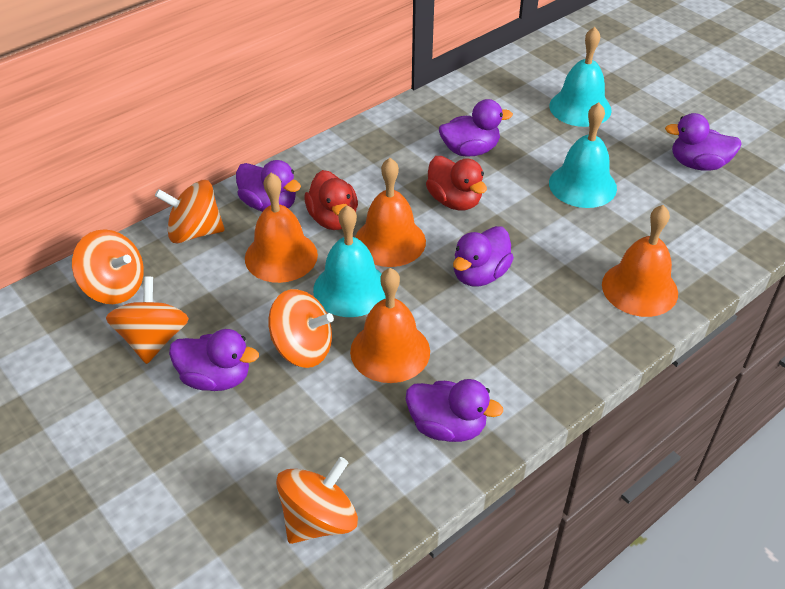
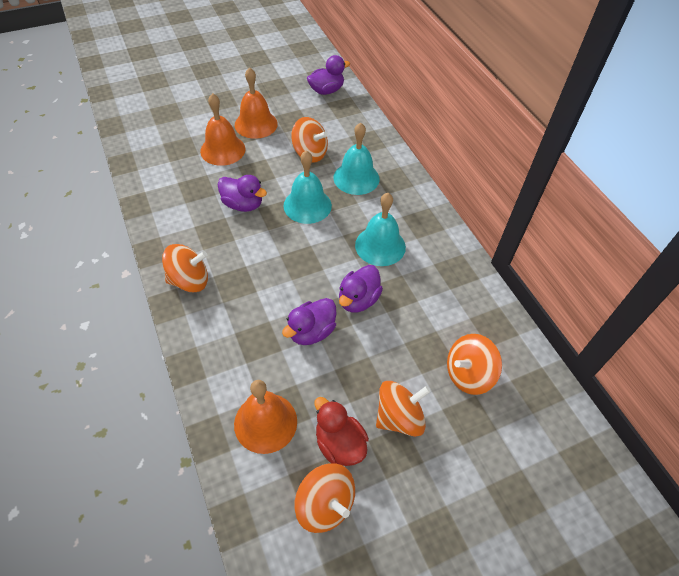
orange bell: [245,173,318,283] [350,268,430,383] [355,158,426,267] [602,205,678,317] = 4 -> [200,93,245,166] [234,380,297,454] [235,67,278,139] = 3
purple duck: [169,329,259,391] [236,160,301,212] [406,379,503,442] [439,99,513,157] [453,226,514,287] [665,113,742,171] = 6 -> [218,175,267,212] [282,298,336,345] [307,55,350,95] [339,265,383,313] = 4
red duck: [305,170,358,230] [426,156,487,210] = 2 -> [314,397,369,466] = 1

